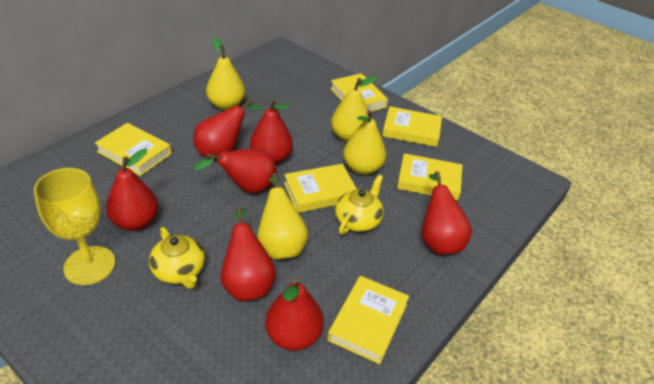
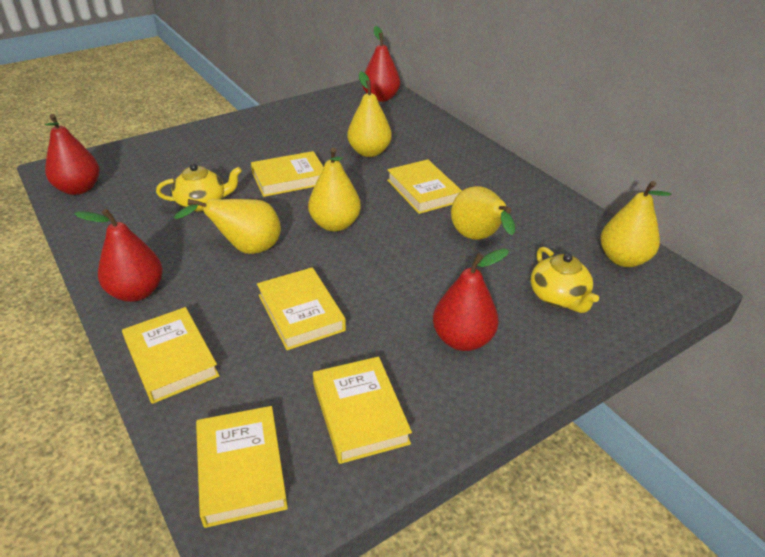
red pear: [106,149,159,231] [194,99,264,160] [194,148,277,193] [221,207,276,301] [250,99,293,164] [265,278,324,351] [422,171,472,255] = 7 -> [45,114,99,195] [74,209,163,302] [362,26,400,102] [433,249,509,351] = 4
yellow goblet: [34,168,115,285] = 1 -> none = 0
yellow pear: [206,37,245,110] [257,173,309,260] [331,76,377,142] [343,110,386,175] = 4 -> [174,199,281,254] [308,148,361,232] [347,71,392,157] [451,186,515,240] [600,181,672,267] = 5

